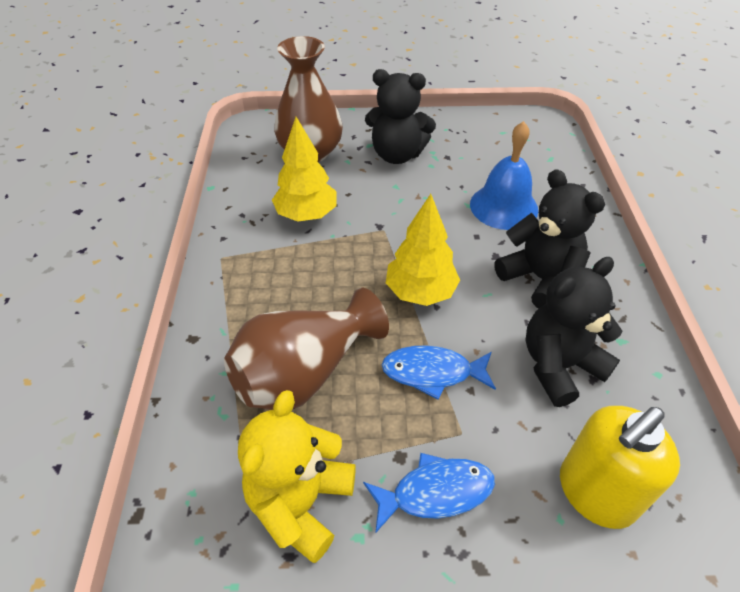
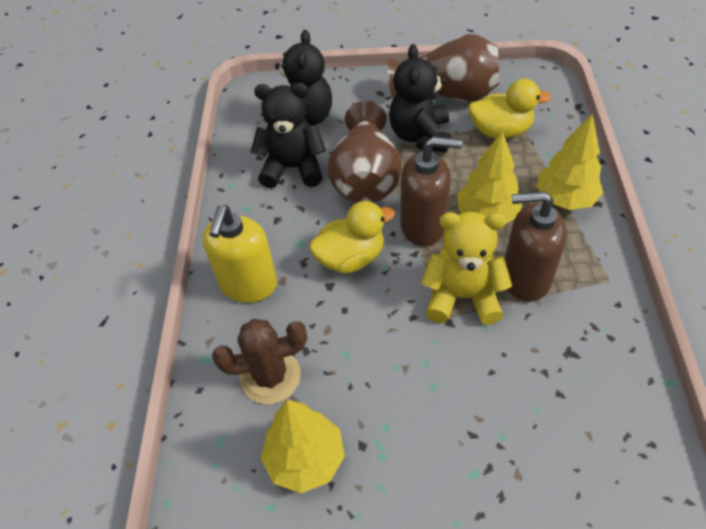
blue bell: [470,121,538,230] = 1 -> none = 0
blue fish: [363,453,495,532] [382,345,496,400] = 2 -> none = 0
brown cactus: none = 0 -> [212,319,307,404] = 1
brown soap dispenser: none = 0 -> [401,137,462,247] [505,191,567,302] = 2
yellow duck: none = 0 -> [309,201,395,273] [468,79,551,139] = 2
yellow tree: [272,117,337,222] [386,194,460,306] = 2 -> [261,400,345,493] [457,131,523,224] [536,114,603,210] = 3

